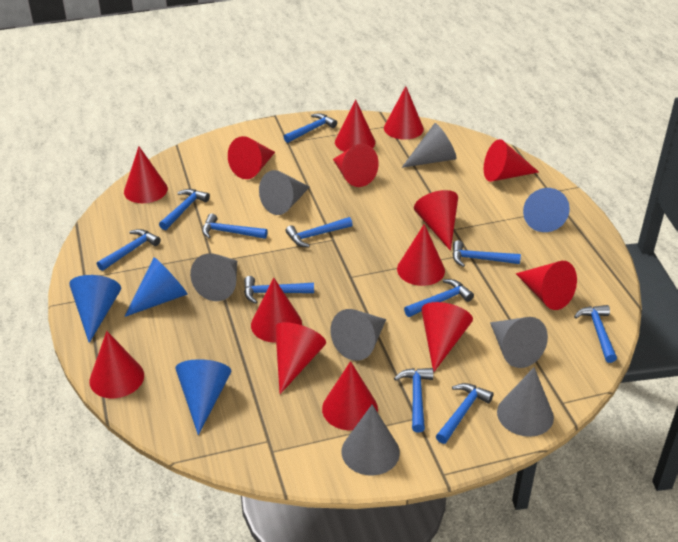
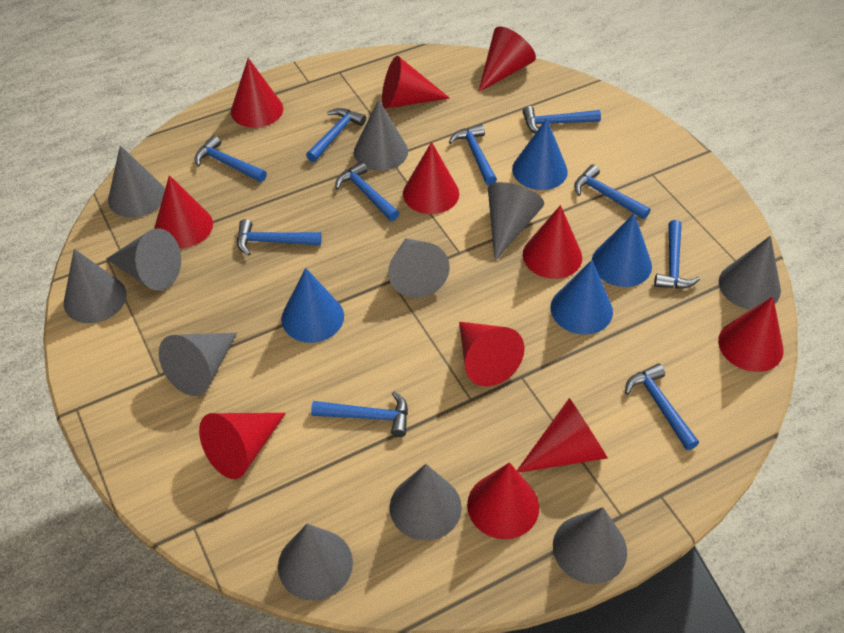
blue hammer: [97,229,161,271] [159,189,210,230] [202,213,268,239] [244,276,314,304] [284,113,337,143] [286,217,353,247] [394,368,433,433] [404,279,474,317] [436,383,494,444] [453,240,521,267] [574,305,617,363] = 11 -> [195,135,267,182] [237,219,322,256] [306,108,366,162] [311,391,408,437] [335,161,399,221] [449,124,497,185] [522,106,601,133] [574,165,651,219] [625,363,699,450] [654,220,700,289] = 10
grey cone: [190,253,237,301] [259,170,310,215] [330,309,386,361] [341,404,400,475] [402,123,457,168] [490,317,548,368] [497,367,554,437] = 7 -> [64,249,127,323] [106,228,181,291] [108,145,165,218] [159,333,237,396] [278,524,353,600] [354,100,408,171] [388,238,450,298] [390,464,462,541] [488,182,544,261] [553,507,627,584] [719,236,781,310] = 11
red cone: [89,331,144,398] [124,146,168,203] [228,136,275,179] [251,278,302,343] [275,322,326,394] [322,361,378,430] [333,144,379,187] [335,99,375,152] [384,86,424,140] [397,224,445,286] [414,190,458,251] [421,302,473,372] [484,139,539,182] [516,261,577,310] = 14 -> [154,175,213,248] [199,413,286,479] [231,58,283,128] [382,56,450,109] [403,142,459,214] [459,322,525,386] [467,462,539,539] [478,26,536,92] [517,398,608,473] [523,205,582,279] [718,297,784,372] = 11

